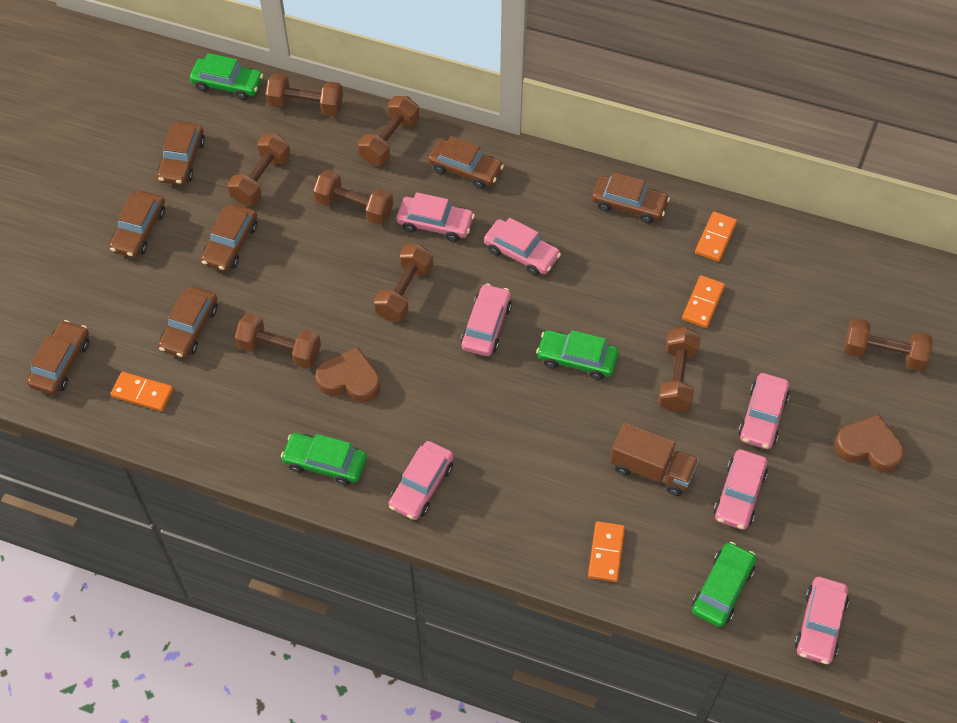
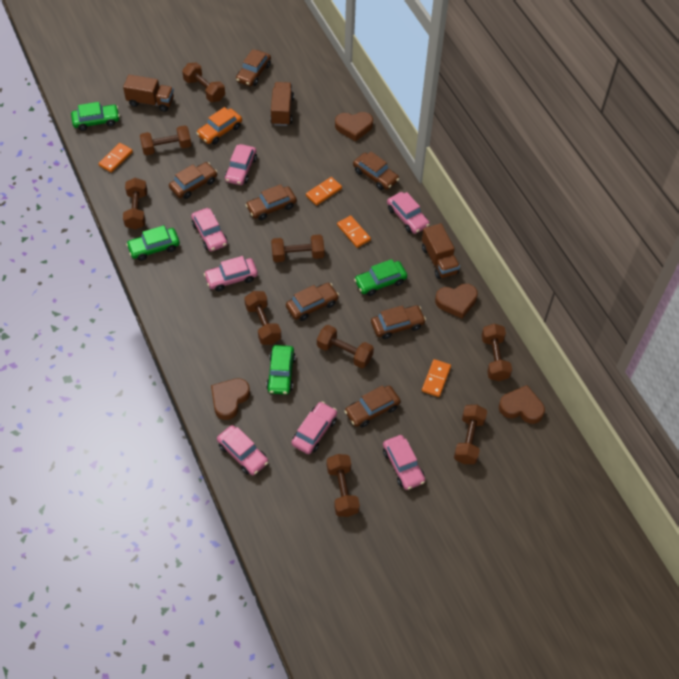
brown dumbbell: [228,133,291,205] [235,313,321,369] [265,73,343,116] [313,170,393,225] [358,96,419,165] [374,244,433,322] [658,327,701,412] [844,318,933,371] = 8 -> [123,178,147,230] [140,125,191,155] [182,62,225,102] [244,291,281,345] [271,234,324,262] [317,325,374,368] [327,454,360,517] [454,405,487,464] [482,324,512,381] = 9
brown heart: [316,347,381,402] [835,414,904,473] = 2 -> [211,378,250,420] [335,112,373,141] [435,284,478,319] [499,385,545,424] = 4
brown truck: [610,423,699,496] = 1 -> [123,75,174,112] [270,82,294,126] [422,223,460,279] = 3
orange car: none = 0 -> [196,107,242,145] = 1

